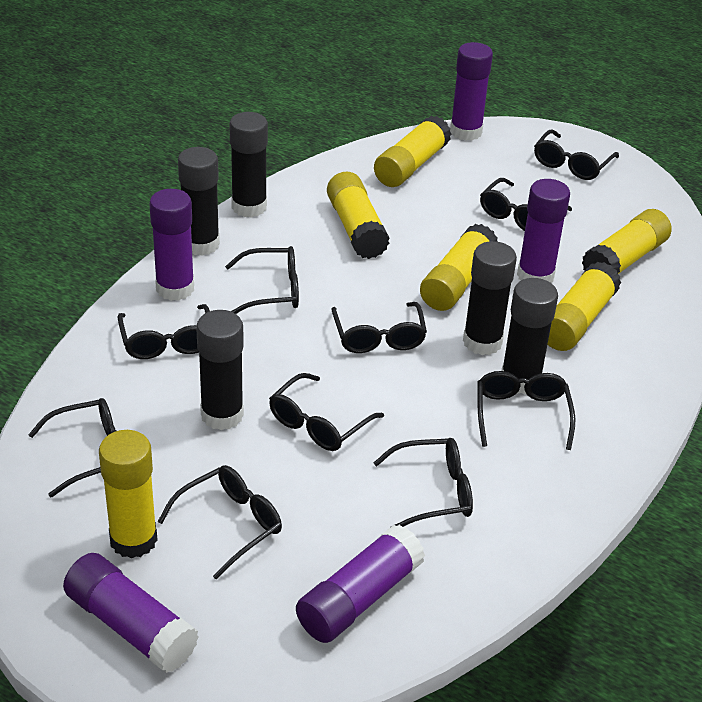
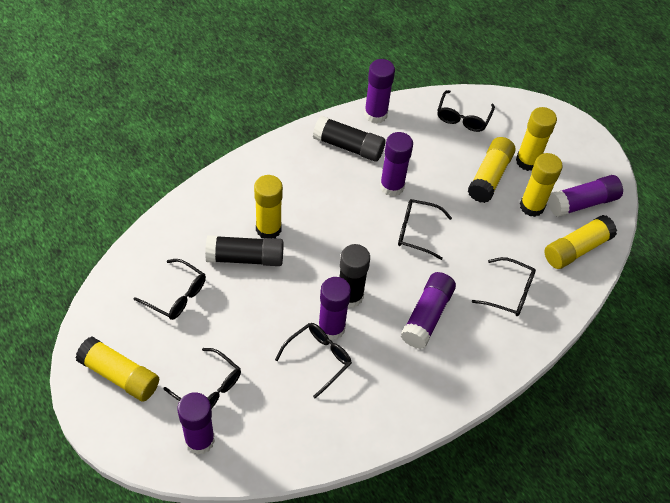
black glasses: [28,398,116,497] [118,304,210,359] [158,465,282,580] [225,246,299,314] [269,373,384,451] [331,302,427,353] [373,438,473,527] [477,371,575,450] [480,178,572,231] [534,130,619,180] = 10 -> [134,259,206,320] [164,348,241,409] [275,323,351,399] [398,199,452,260] [437,90,495,132] [472,257,536,316] = 6
black glue stick: [178,147,220,256] [196,310,244,430] [230,112,268,218] [463,241,517,355] [502,278,558,394] = 5 -> [205,235,284,266] [313,116,385,162] [340,244,370,308] = 3
purple glue stick: [63,553,199,673] [149,189,194,301] [296,525,425,643] [450,42,493,141] [517,179,570,283] = 5 -> [177,392,215,455] [318,277,351,340] [364,59,395,124] [380,132,413,196] [401,272,456,349] [548,175,623,217] = 6

